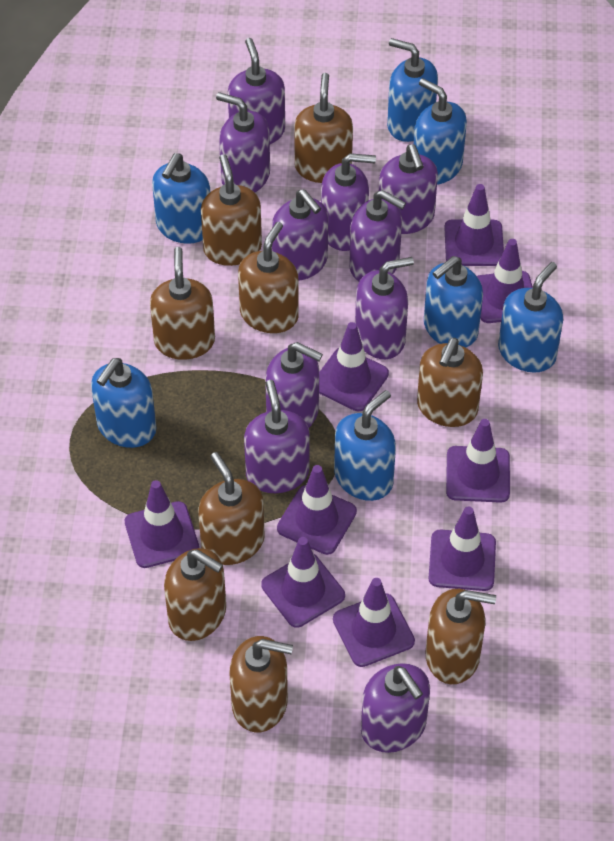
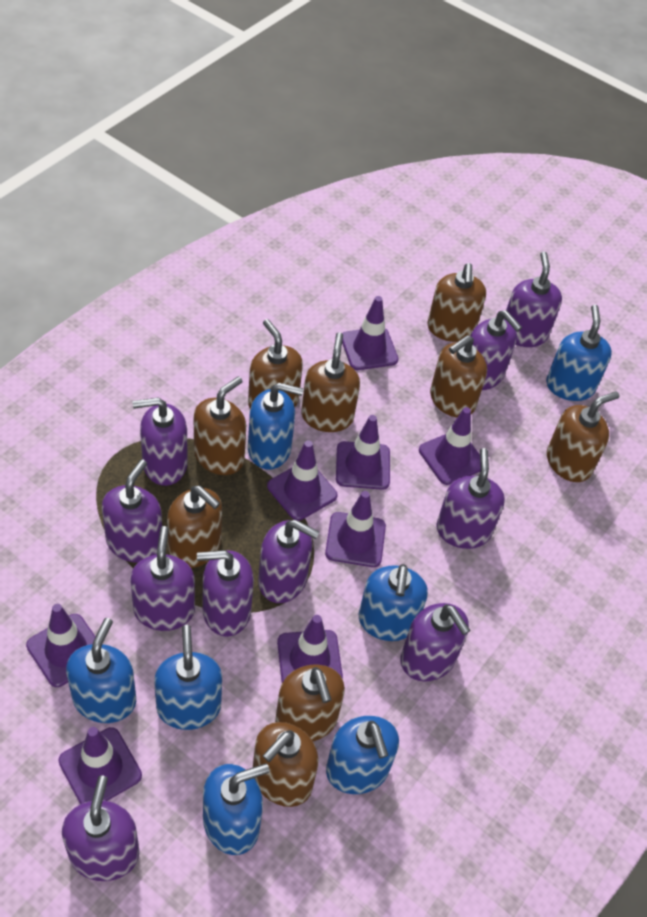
purple traffic cone: [125,480,199,568] [261,537,345,628] [277,465,357,555] [319,322,389,411] [333,578,415,667] [429,506,496,591] [444,184,504,266] [446,419,510,503] [477,239,533,323] = 9 -> [26,604,96,687] [58,727,142,804] [267,440,338,521] [277,615,343,683] [325,491,386,567] [336,415,390,490] [342,296,398,370] [419,407,481,485] = 8

